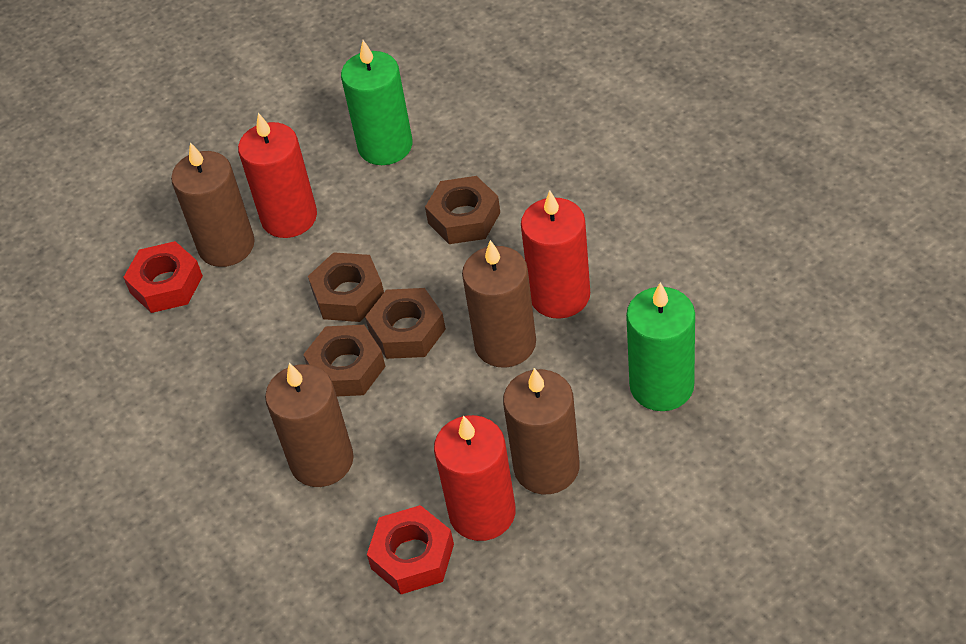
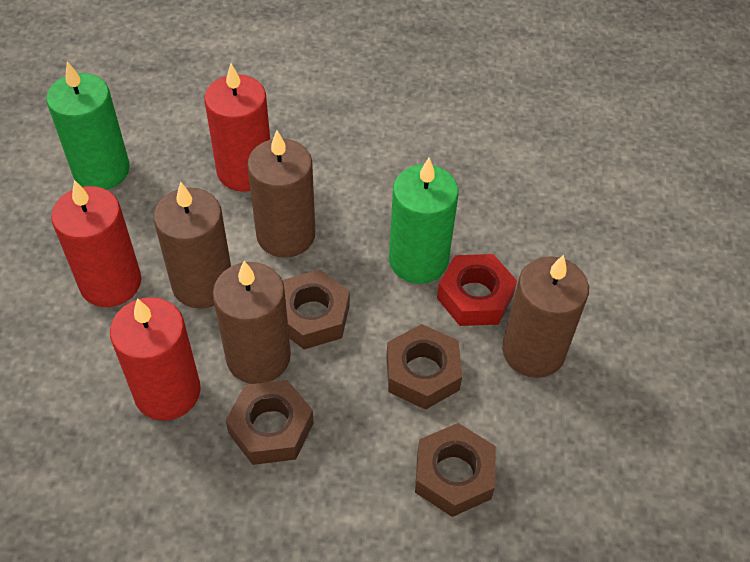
red nut: [123,241,203,313] [367,505,454,594] = 2 -> [437,254,517,326] = 1

